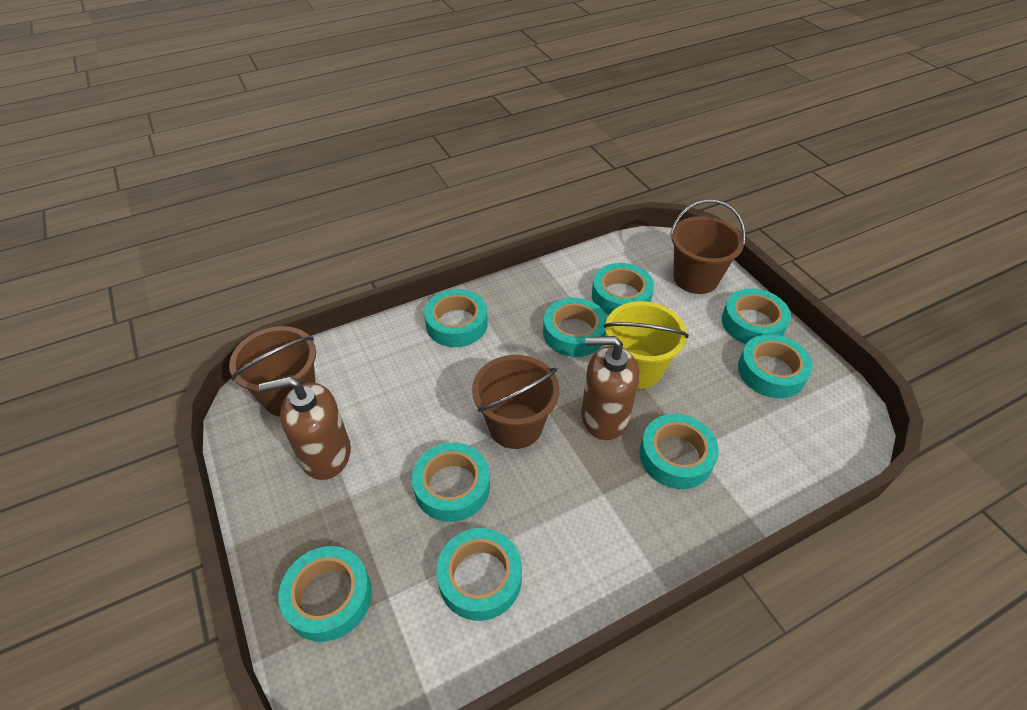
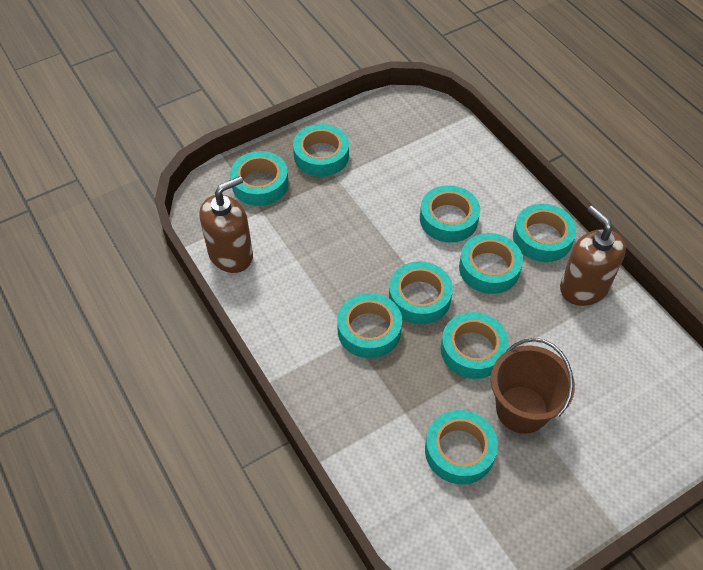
brown bucket: [229,326,316,417] [472,355,560,449] [670,200,746,294] = 3 -> [491,338,575,434] = 1
yellow bucket: [604,301,689,389] = 1 -> none = 0

